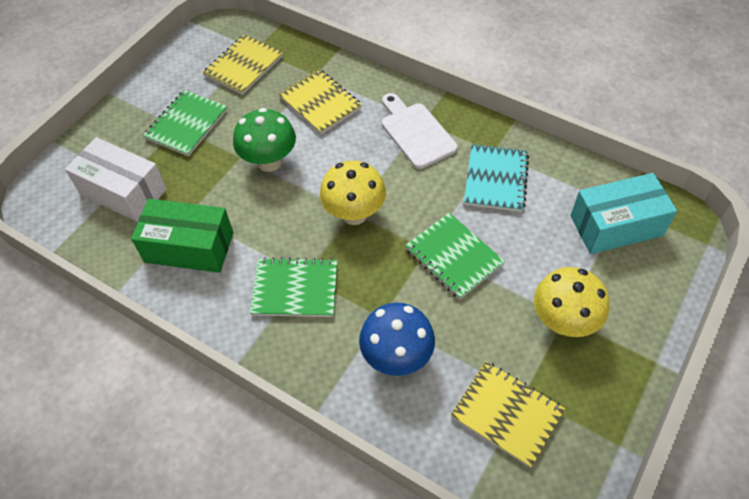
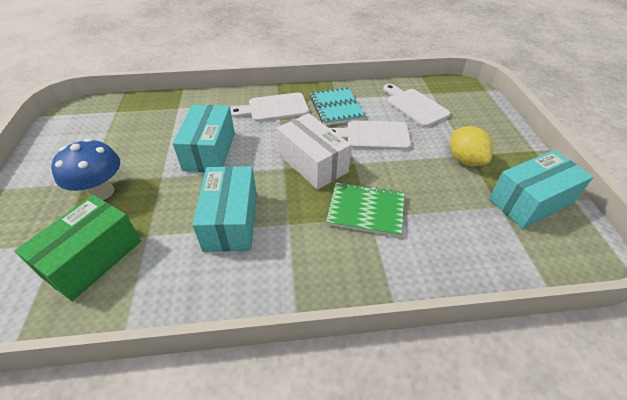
green mushroom: [233,108,296,172] = 1 -> none = 0
green notebook: [143,90,228,156] [250,257,338,317] [405,213,505,299] = 3 -> [326,182,404,237] = 1
turquoise box: [570,173,677,254] = 1 -> [173,105,235,172] [192,166,257,252] [489,150,594,229] = 3
white cutting board: [382,93,458,169] = 1 -> [230,92,309,122] [330,120,411,150] [383,84,450,127] = 3
yellow lemon: none = 0 -> [450,126,493,166] = 1
yellow mushroom: [320,161,386,225] [534,267,609,337] = 2 -> none = 0
yellow notebook: [203,34,283,95] [279,69,362,134] [450,361,565,468] = 3 -> none = 0

